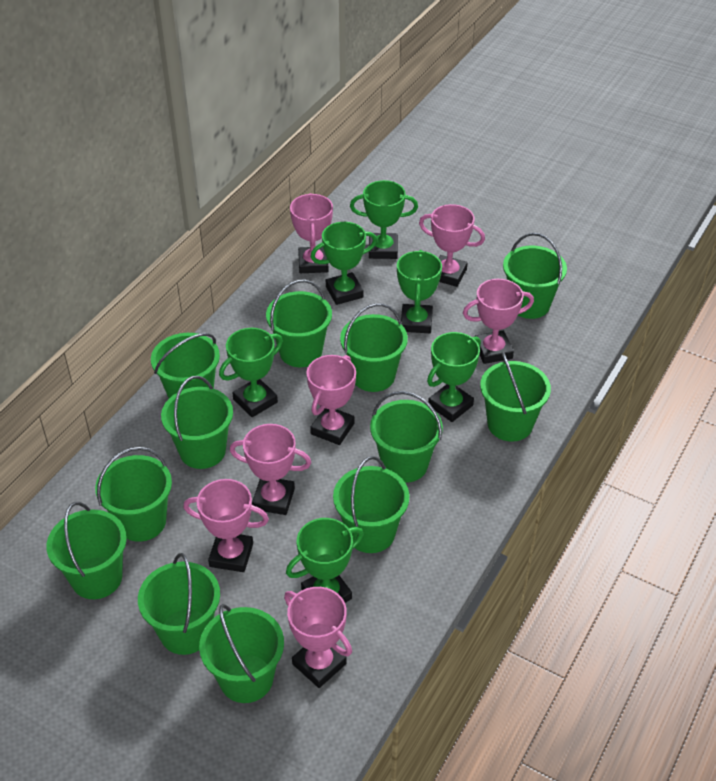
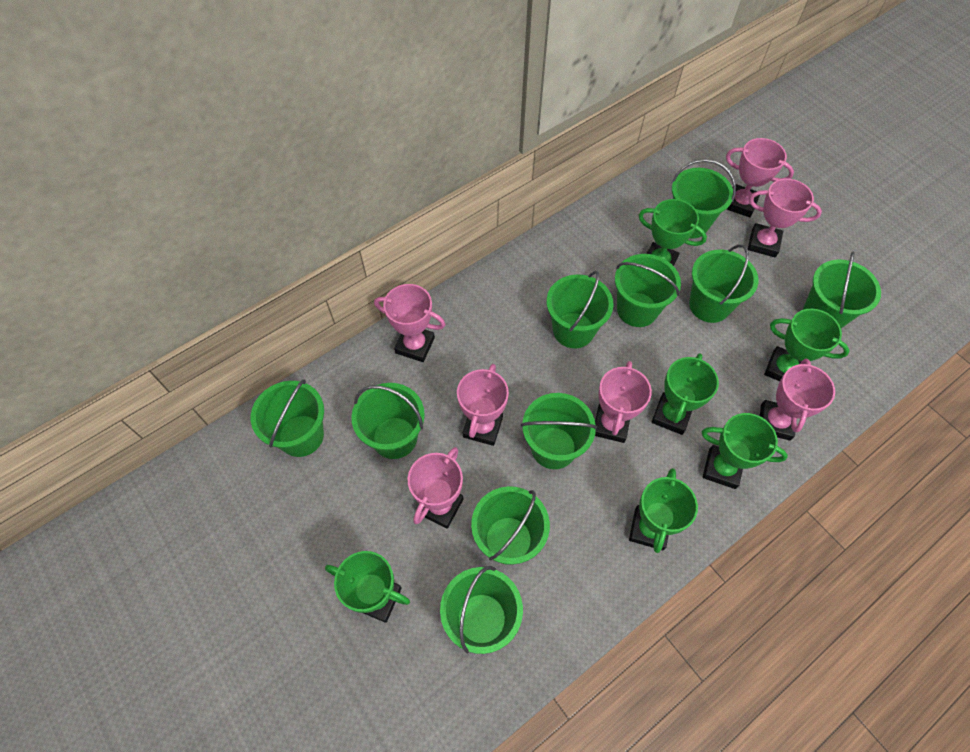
green bucket: [46,502,127,599] [95,447,172,542] [138,553,220,655] [151,333,220,398] [161,376,233,469] [199,604,284,703] [266,279,332,367] [333,456,409,553] [340,303,408,392] [370,391,443,483] [480,352,551,442] [503,233,567,319] = 12 -> [251,379,324,457] [351,383,425,459] [440,566,523,654] [471,486,550,565] [521,393,597,469] [547,271,614,348] [615,254,681,327] [672,159,736,239] [689,244,758,323] [803,252,881,328] = 10

